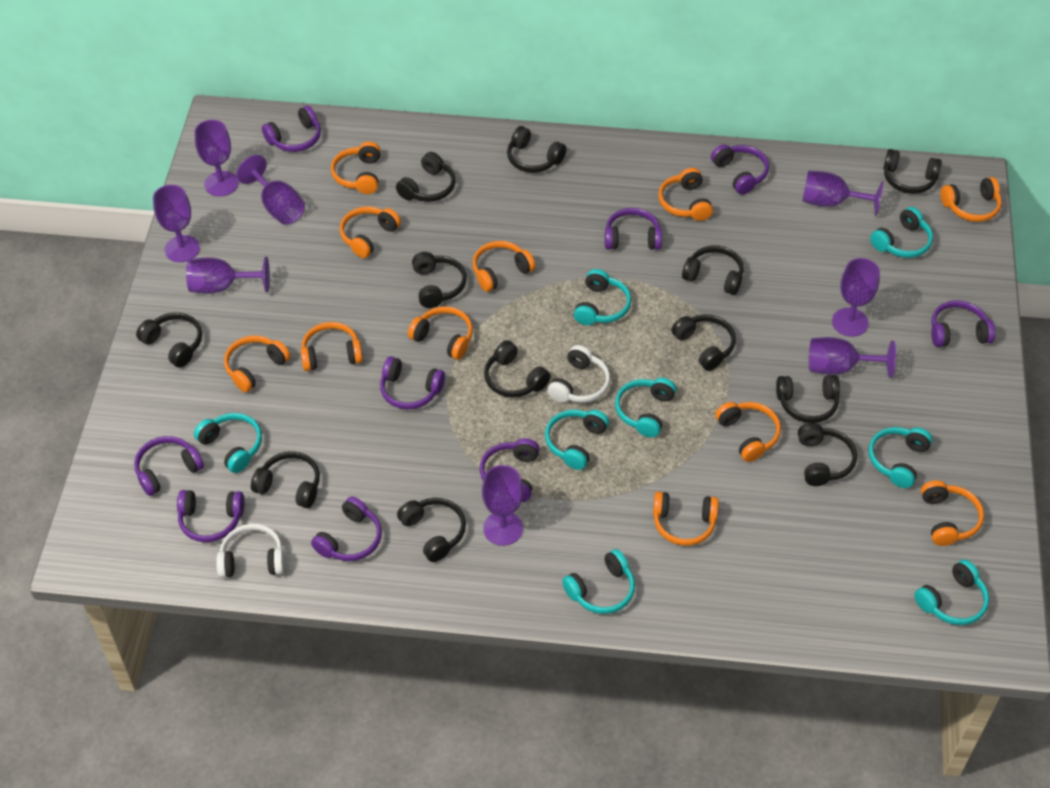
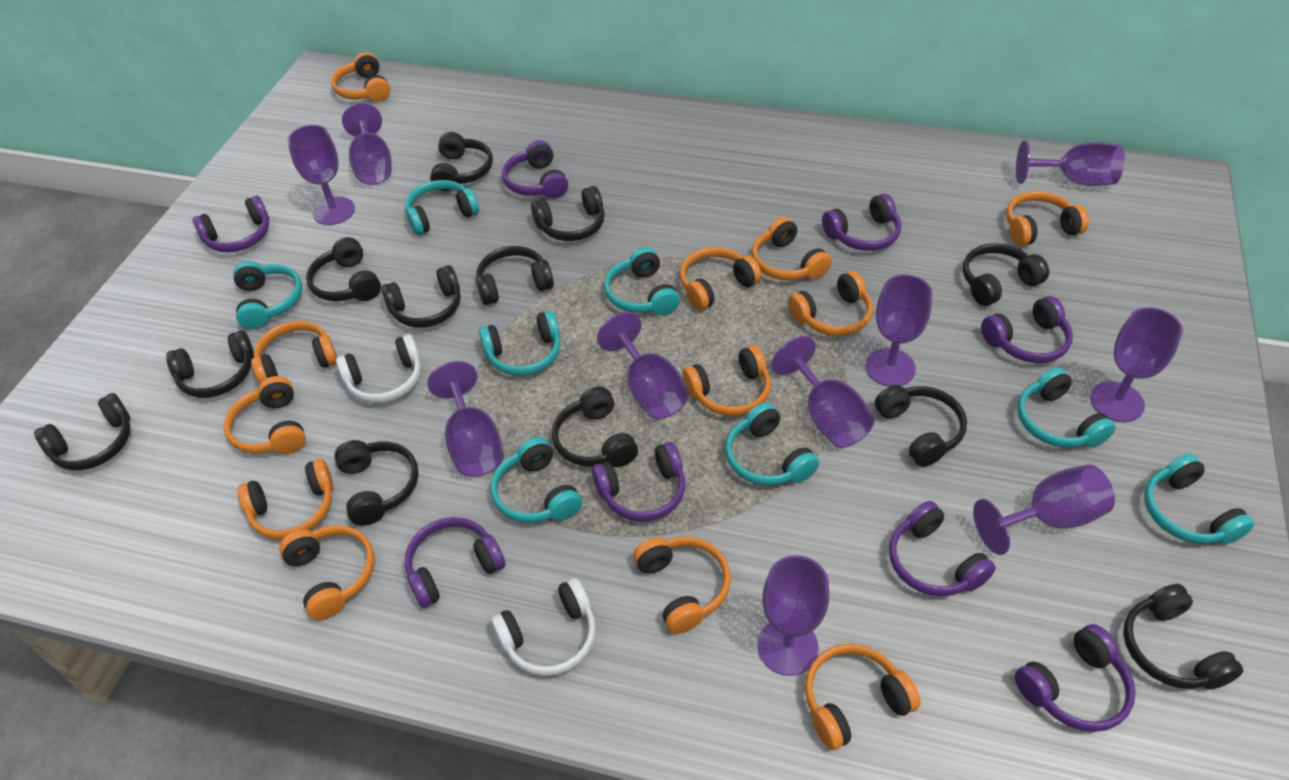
orange headphones: [224,335,290,392] [301,322,363,371] [331,142,381,194] [340,206,401,258] [408,306,473,360] [472,241,535,292] [653,491,719,546] [658,168,713,221] [715,402,781,462] [921,480,984,546] [941,177,1002,222] = 11 -> [224,376,306,454] [237,459,334,540] [252,321,337,384] [279,525,375,620] [331,52,390,102] [633,537,731,634] [680,247,762,310] [683,345,771,416] [752,217,832,280] [788,271,873,336] [805,644,921,750] [1006,191,1089,246] = 12
purple goblet: [153,185,200,262] [186,257,270,294] [194,120,238,196] [237,155,305,225] [482,465,523,546] [802,171,883,216] [809,337,896,378] [832,258,880,337] = 8 -> [287,125,355,225] [342,103,392,185] [427,361,504,477] [597,312,689,419] [757,555,829,676] [772,336,875,448] [865,275,932,386] [973,464,1115,555] [1016,141,1124,186] [1090,307,1183,422] = 10
purple headphones: [134,436,204,496] [177,490,244,542] [262,106,321,152] [311,496,382,561] [380,356,445,409] [480,438,539,502] [605,208,662,250] [711,144,769,195] [931,300,995,347] = 9 -> [192,196,269,252] [405,517,505,608] [502,140,568,198] [592,442,685,521] [822,193,901,251] [889,501,996,596] [981,296,1073,363] [1015,624,1136,732] = 8

